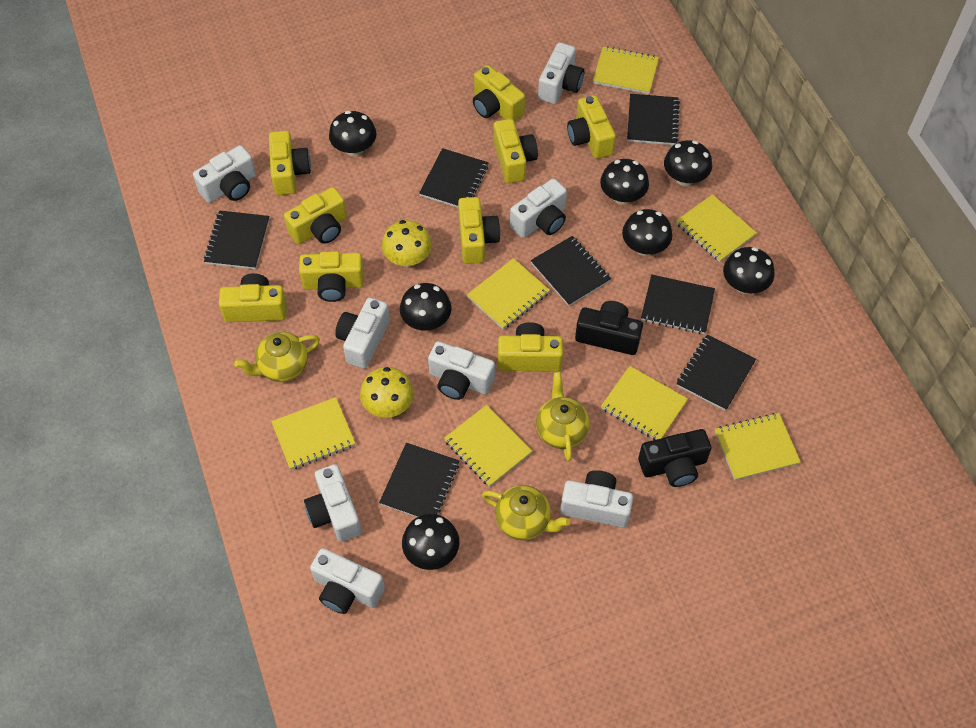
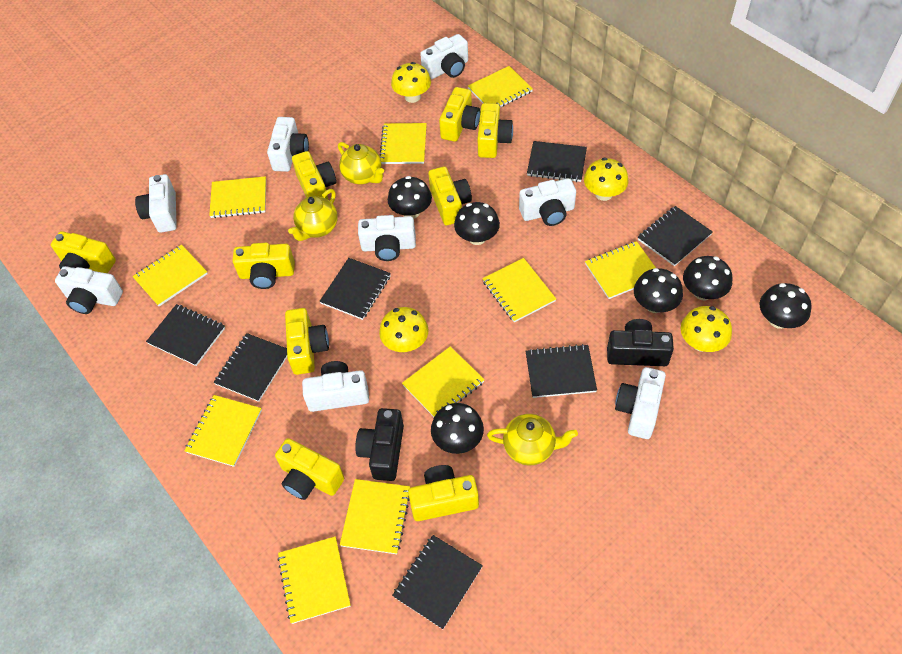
black mushroom: [329,111,376,157] [400,283,452,331] [402,514,459,570] [600,159,649,205] [622,209,672,256] [664,140,712,186] [723,247,774,294] = 7 -> [388,176,432,219] [431,403,484,454] [454,202,500,245] [634,268,683,313] [683,256,732,301] [760,283,812,329] = 6
yellow mushroom: [360,367,414,418] [382,220,432,267] = 2 -> [379,307,428,352] [391,62,431,103] [584,158,629,201] [681,306,732,352] = 4
yellow notebook: [271,397,356,470] [444,405,532,487] [467,258,550,330] [593,46,659,94] [601,366,688,440] [676,194,757,262] [715,413,801,480] = 7 -> [133,245,208,306] [184,395,262,467] [209,176,266,218] [277,536,351,624] [340,479,410,554] [379,123,427,164] [402,346,485,417] [468,66,533,107] [482,258,556,323] [585,241,656,299] = 10

